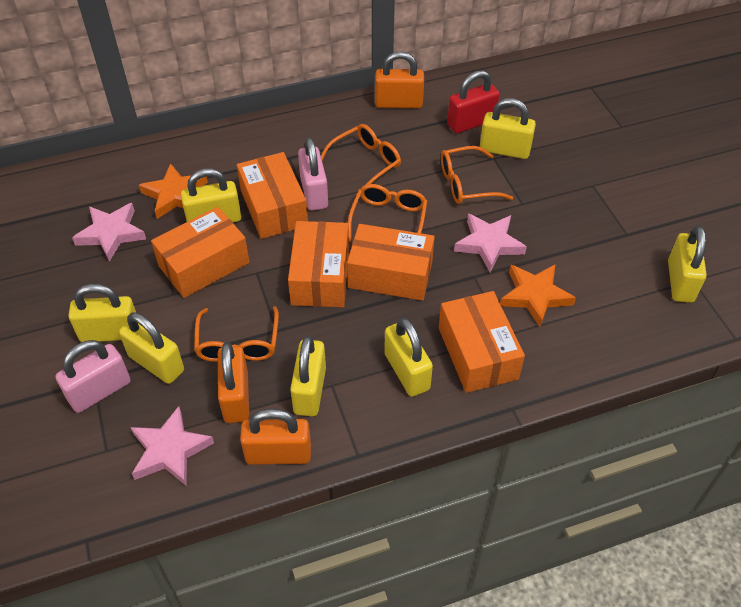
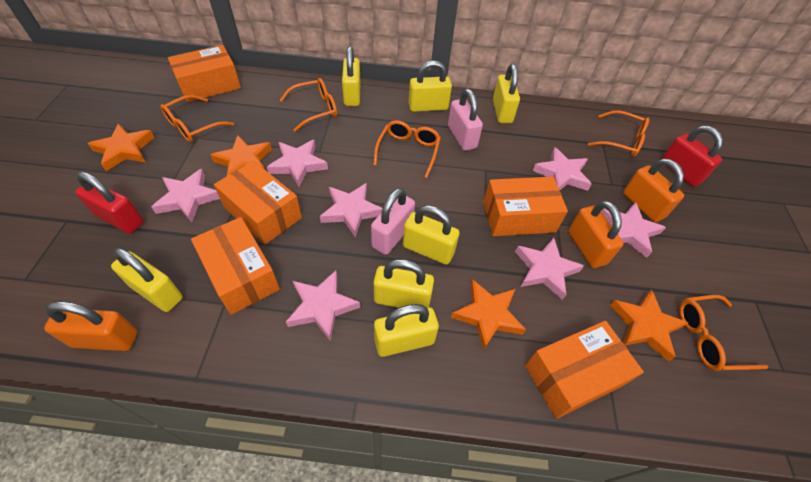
orange glasses: [194,306,279,362] [321,124,401,185] [348,184,427,242] [441,146,513,204] = 4 -> [160,95,235,142] [280,78,337,132] [373,120,441,178] [588,110,650,157] [680,295,768,371] = 5
orange star: [139,163,208,219] [500,265,576,327] = 2 -> [87,124,155,171] [211,135,272,176] [451,279,526,350] [610,290,689,362] = 4
pink star: [72,203,146,262] [130,406,214,485] [454,214,527,272] = 3 -> [152,169,220,222] [267,140,328,187] [286,271,360,341] [320,183,383,237] [515,238,584,300] [533,147,592,191] [601,202,666,258] = 7
red padlock: [447,70,500,134] = 1 -> [75,171,144,234] [662,126,723,187] = 2

